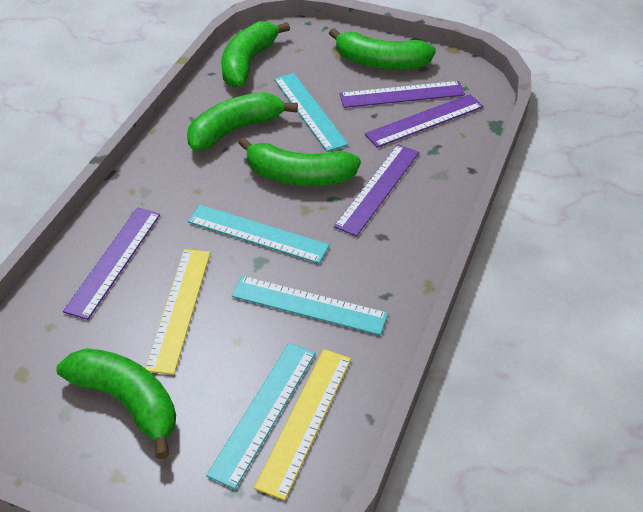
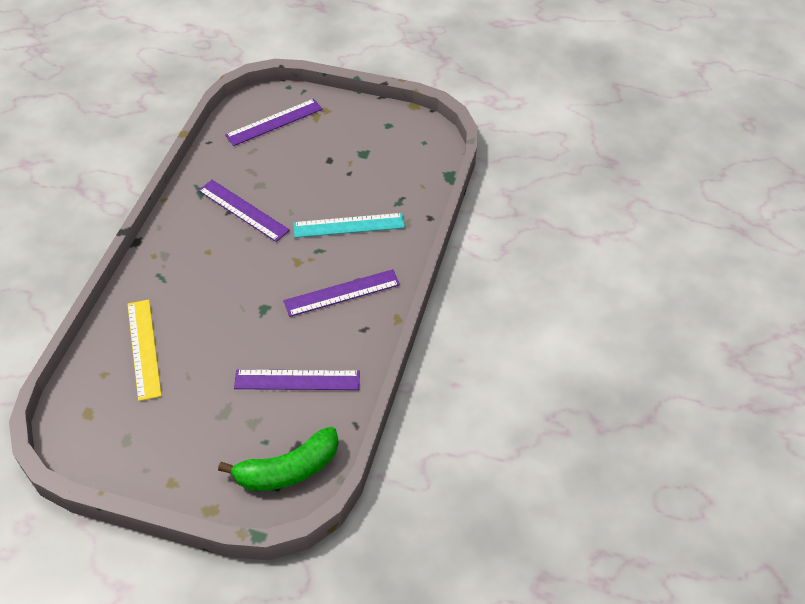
green banana: [56,348,176,459] [187,92,298,151] [221,21,290,88] [238,137,361,186] [329,28,436,70] = 5 -> [218,427,339,491] = 1
turquoise ruler: [188,205,330,264] [206,343,315,489] [232,276,388,335] [274,73,348,152] = 4 -> [293,213,405,238] = 1
yellow ruler: [145,249,210,375] [254,349,351,500] = 2 -> [128,299,162,401] = 1

